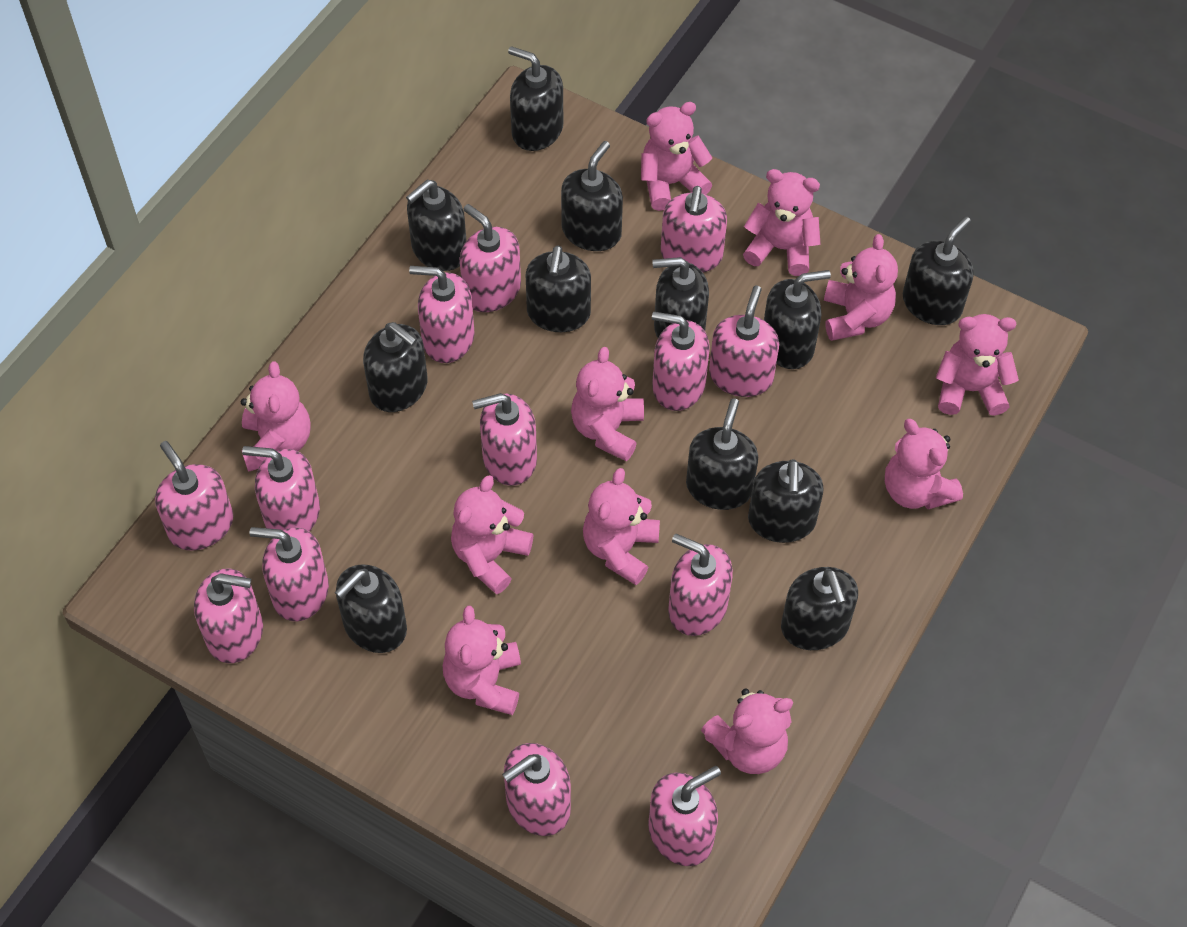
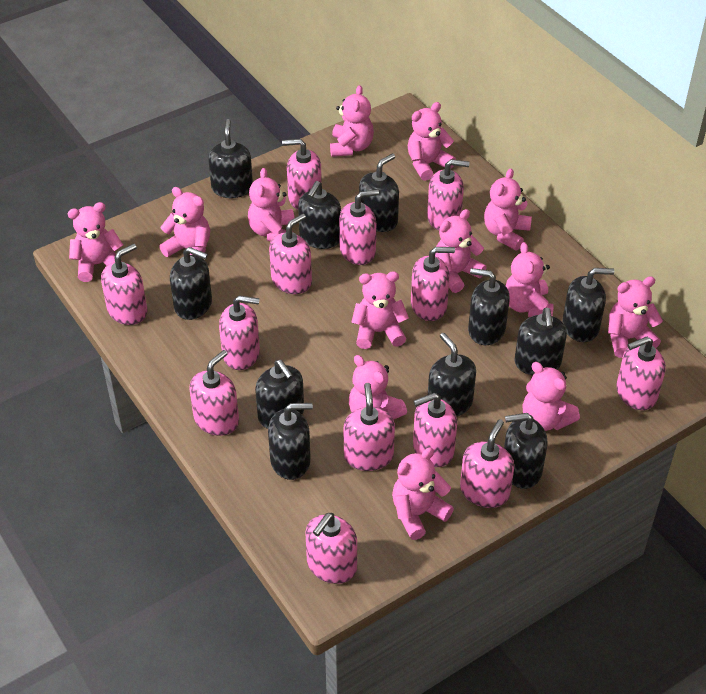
black soap dispenser: [335,564,407,653] [363,322,428,412] [406,180,466,271] [508,46,563,151] [526,245,591,332] [561,141,623,251] [652,257,709,338] [686,398,758,510] [748,459,824,543] [764,270,831,369] [781,567,858,650] [902,217,974,325] = 12 -> [170,247,212,320] [208,119,253,198] [255,360,304,429] [268,403,313,480] [298,181,341,249] [359,153,399,232] [428,333,476,417] [468,268,510,345] [504,413,548,489] [515,308,567,375] [562,268,614,342] = 11
pink teddy bear: [241,361,311,472] [443,606,521,715] [451,475,533,594] [571,347,644,461] [583,468,660,585] [641,102,712,211] [701,689,793,774] [743,169,820,276] [824,234,898,341] [885,419,963,509] [936,314,1019,416] = 11 -> [68,202,123,282] [159,187,210,257] [248,168,294,242] [330,85,374,157] [349,355,407,420] [351,271,409,349] [392,448,454,540] [408,102,456,181] [435,209,487,293] [484,169,532,250] [506,242,554,317] [522,362,580,431] [608,276,663,358] = 13

